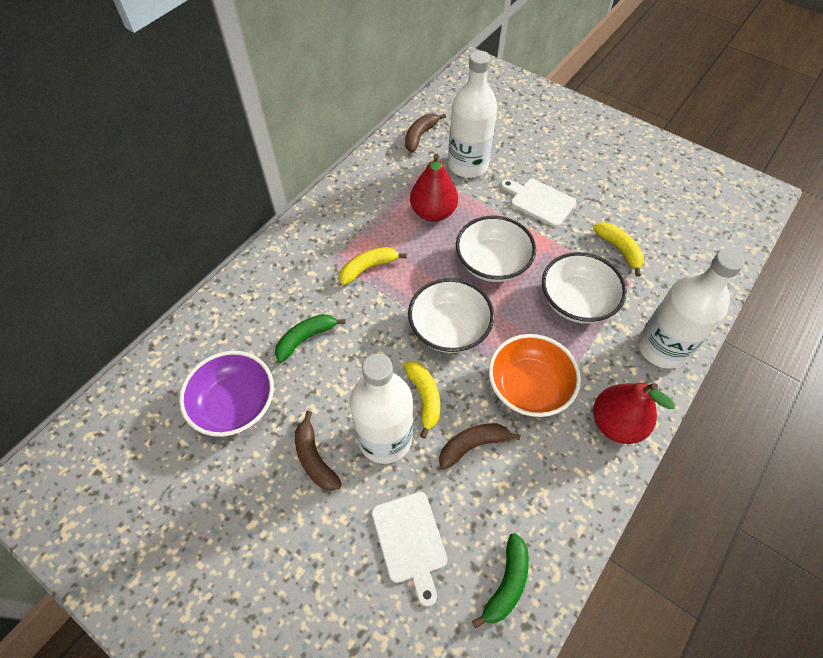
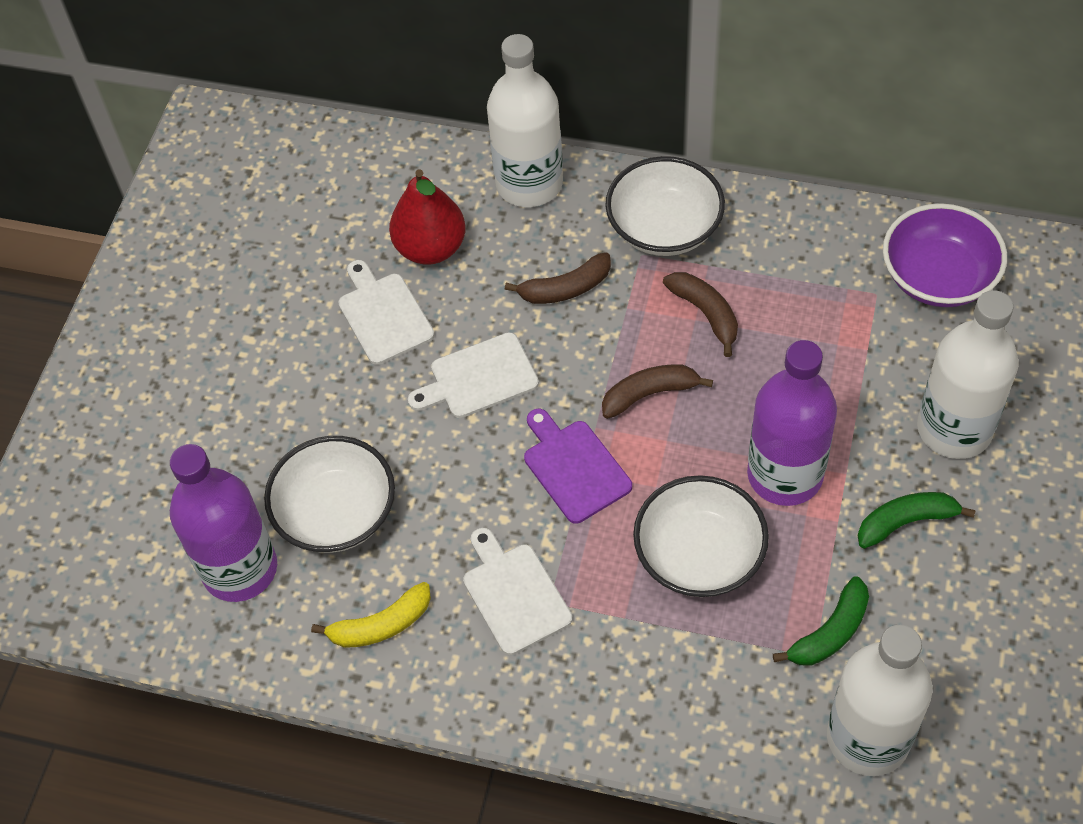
orange bowl: [489,334,581,417] = 1 -> none = 0
purple bottle: none = 0 -> [170,444,277,602] [747,340,837,506] = 2
purple cutting board: none = 0 -> [524,409,632,524] = 1
red pear: [410,153,458,222] [593,382,675,444] = 2 -> [389,169,466,265] = 1
white cutting board: [372,492,447,607] [501,179,576,227] = 2 -> [338,260,435,365] [408,332,539,418] [463,528,572,655] = 3
yellow banana: [339,247,407,285] [404,361,440,439] [593,222,644,277] = 3 -> [311,582,431,648] = 1

